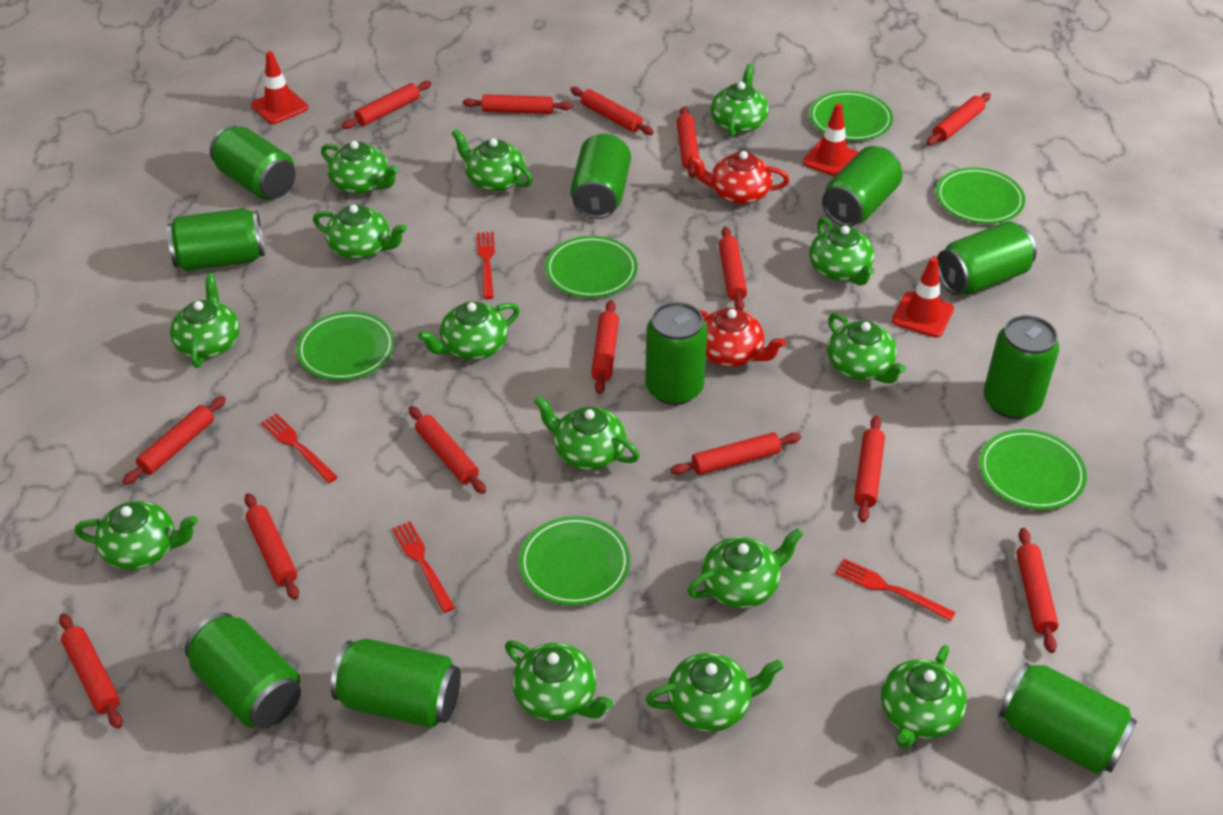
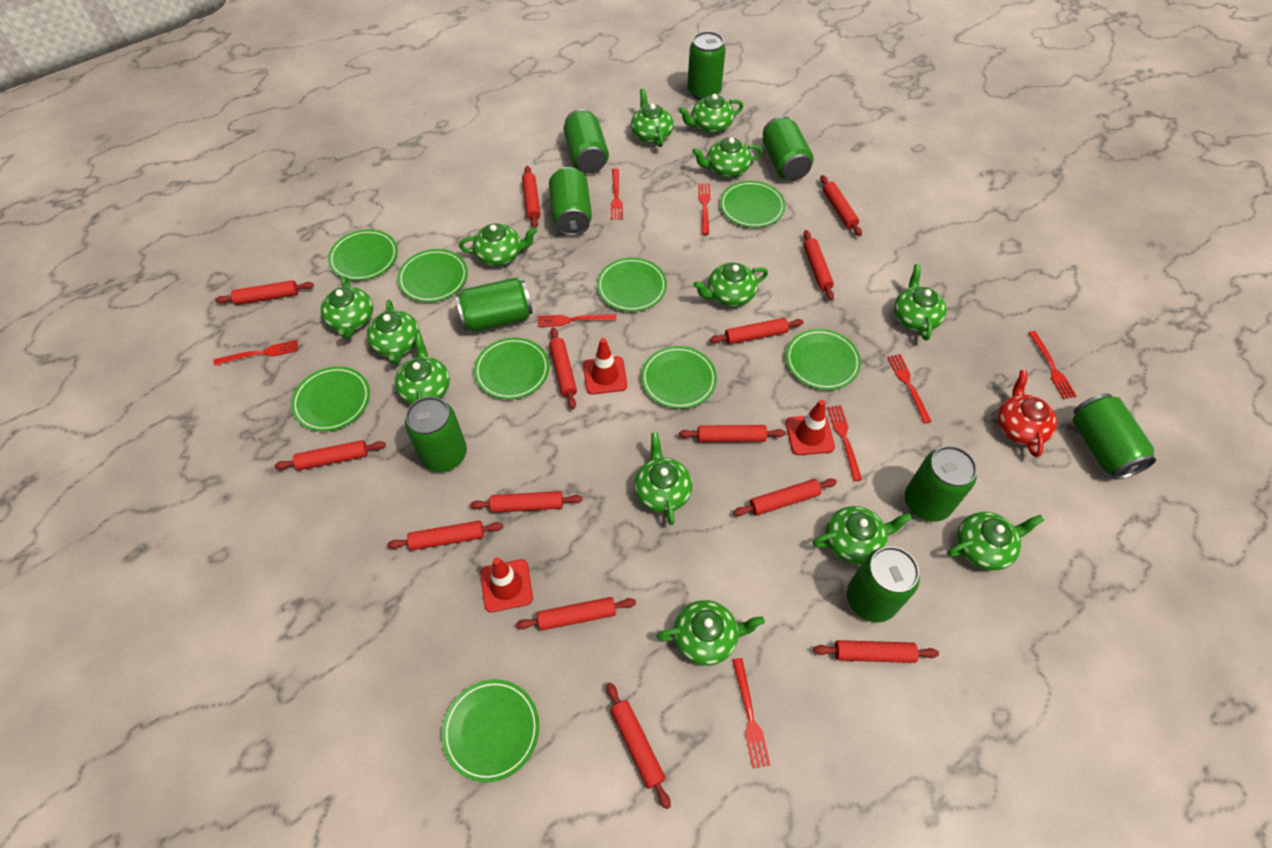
green can: [167,208,265,271] [185,612,301,729] [210,125,296,200] [331,638,461,728] [570,133,631,219] [645,302,707,405] [822,146,902,227] [937,221,1037,295] [984,315,1059,419] [999,662,1137,774] = 10 -> [405,396,467,472] [455,278,533,332] [549,167,592,236] [563,109,609,173] [687,31,726,100] [763,116,814,181] [847,546,920,622] [905,446,977,522] [1073,393,1156,479] = 9
green plate: [296,311,395,380] [519,516,630,606] [545,236,638,298] [810,91,893,141] [936,168,1025,224] [979,429,1087,510] = 6 -> [291,366,370,432] [328,229,398,281] [397,249,468,302] [442,679,539,782] [474,337,549,400] [597,258,667,312] [641,346,717,409] [720,181,785,228] [786,329,861,390] = 9
green teapot: [75,501,198,570] [170,273,240,368] [313,204,407,259] [321,141,399,194] [418,301,520,360] [451,129,533,192] [505,641,613,721] [534,396,640,470] [646,653,783,732] [687,528,803,608] [711,64,769,137] [809,217,874,286] [827,313,906,384] [881,645,967,749] = 14 -> [320,276,373,339] [367,300,420,365] [395,333,450,404] [459,223,537,266] [631,89,674,147] [634,432,692,525] [656,600,765,665] [679,94,743,133] [692,137,763,177] [693,263,768,307] [812,506,912,565] [894,264,947,341] [947,512,1044,571] = 13
red fork: [261,413,338,483] [392,521,455,613] [477,232,495,299] [835,559,956,621] = 4 -> [213,340,298,366] [538,314,616,327] [611,168,623,220] [698,183,711,235] [732,658,771,769] [827,405,862,481] [887,354,932,424] [1028,331,1077,399] = 8
red teapot: [689,151,789,204] [699,308,786,367] = 2 -> [997,370,1057,457] = 1

